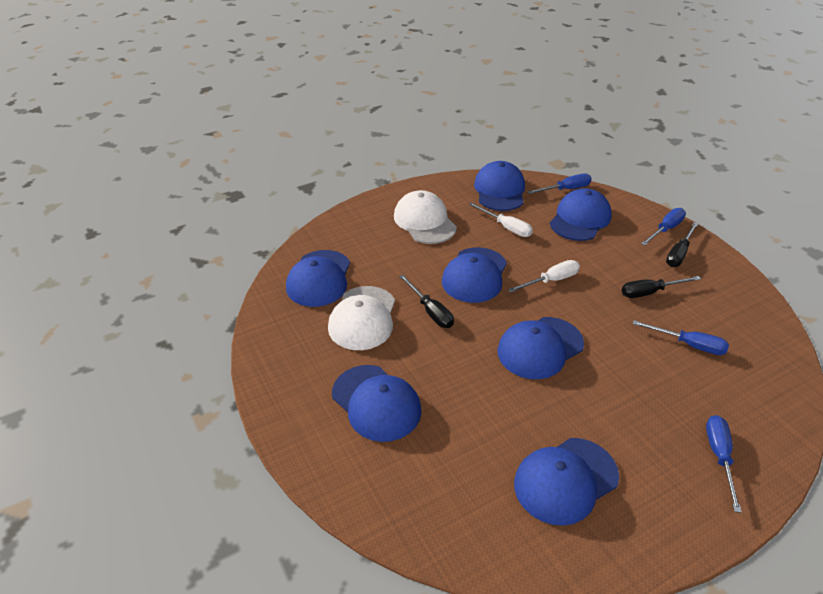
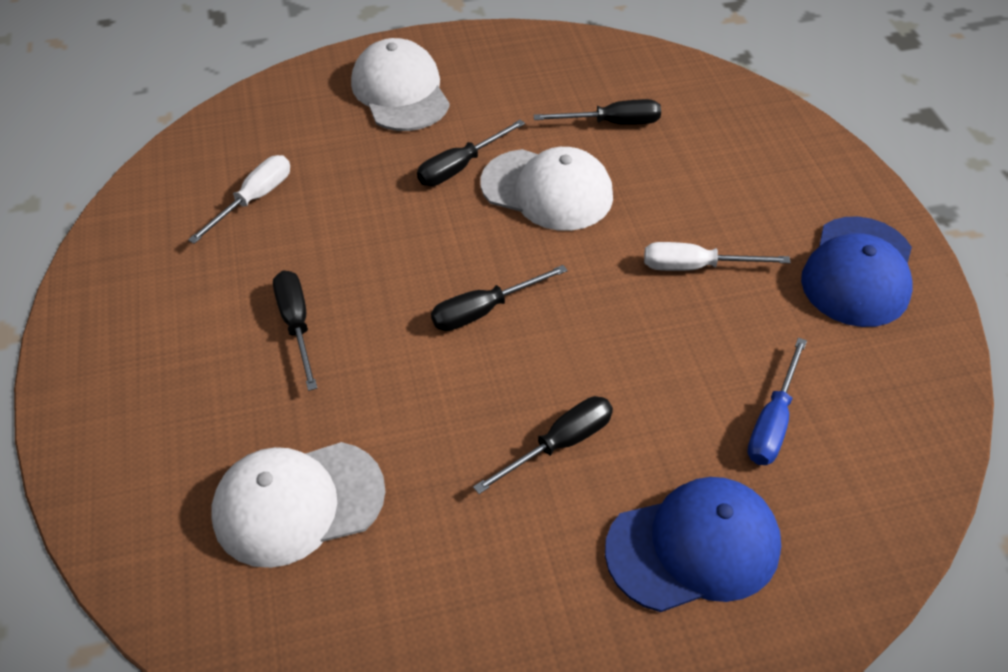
black screwdriver: [399,275,454,328] [622,276,701,298] [666,222,698,267] = 3 -> [273,270,317,391] [417,119,525,186] [431,265,568,331] [473,396,613,494] [533,99,661,125] = 5
blue cap: [286,250,350,307] [332,365,421,442] [442,247,507,303] [474,161,525,211] [497,317,584,379] [514,438,619,526] [550,188,612,241] = 7 -> [605,477,781,612] [801,216,912,327] = 2
blue screwdriver: [527,174,592,194] [633,320,729,355] [641,208,686,246] [706,415,742,513] = 4 -> [747,338,807,465] = 1
white cap: [328,286,395,350] [394,190,457,244] = 2 -> [211,442,386,568] [351,38,450,131] [480,147,613,231] = 3

